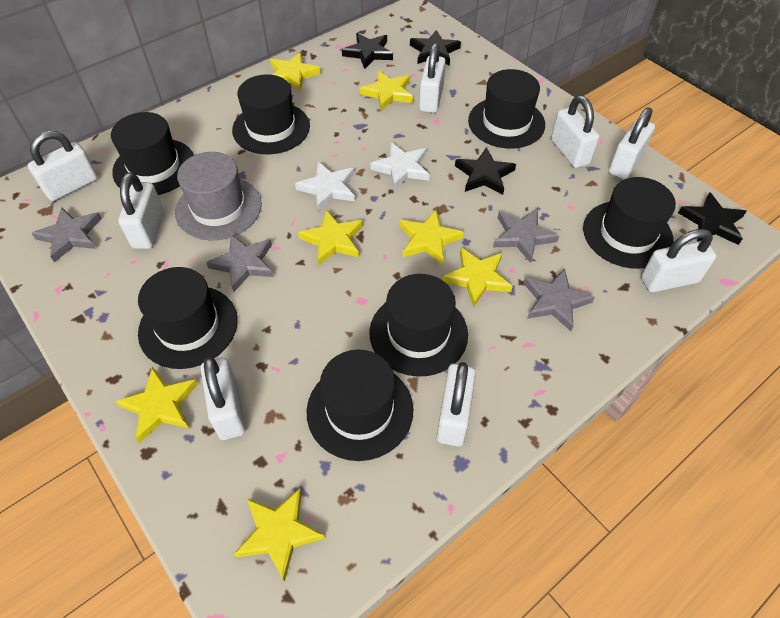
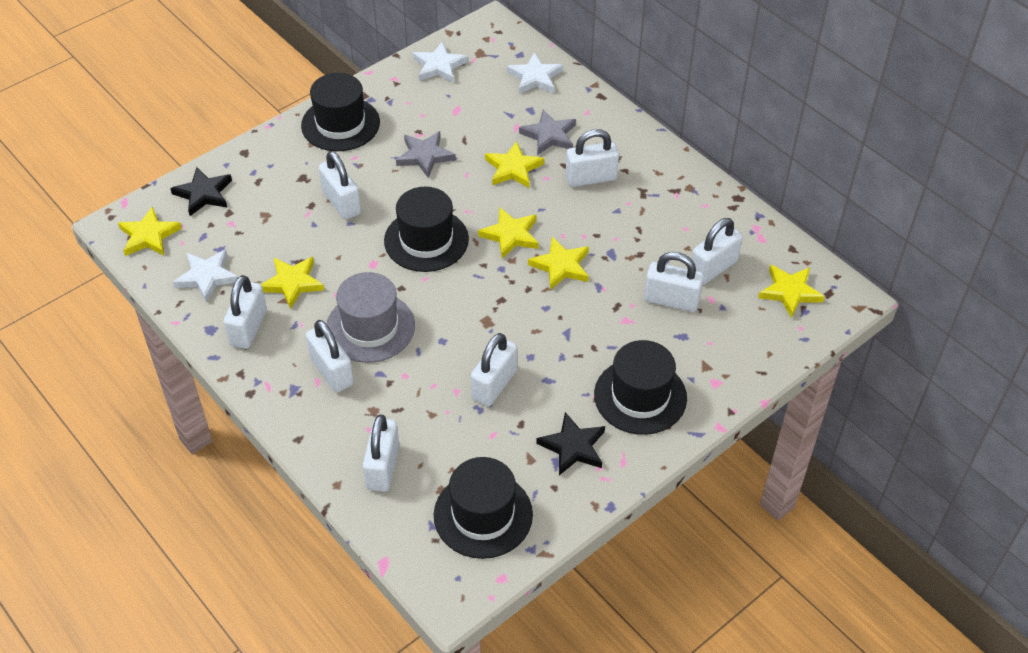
black hat: [111,112,194,195] [138,267,238,369] [232,75,310,154] [307,350,413,461] [369,274,468,377] [468,69,545,149] [583,177,676,269] = 7 -> [301,73,380,151] [384,187,469,272] [434,457,533,559] [594,340,687,435] = 4
black star: [342,33,393,69] [410,30,461,66] [455,147,516,195] [678,192,747,245] = 4 -> [170,167,232,216] [536,412,605,475] = 2
grey star: [31,207,102,262] [206,234,274,292] [493,209,559,263] [523,268,595,331] = 4 -> [396,131,456,178] [519,110,576,155] = 2
white star: [295,161,355,211] [370,142,430,190] = 2 -> [173,249,238,303] [413,41,468,83] [507,53,563,94] = 3
yellow star: [115,367,198,443] [234,488,325,582] [270,52,321,91] [298,210,363,265] [359,71,413,111] [399,210,464,264] [442,247,513,307] = 7 -> [118,206,182,256] [261,257,324,309] [478,208,539,259] [485,141,544,188] [528,237,589,290] [758,265,825,318] = 6

